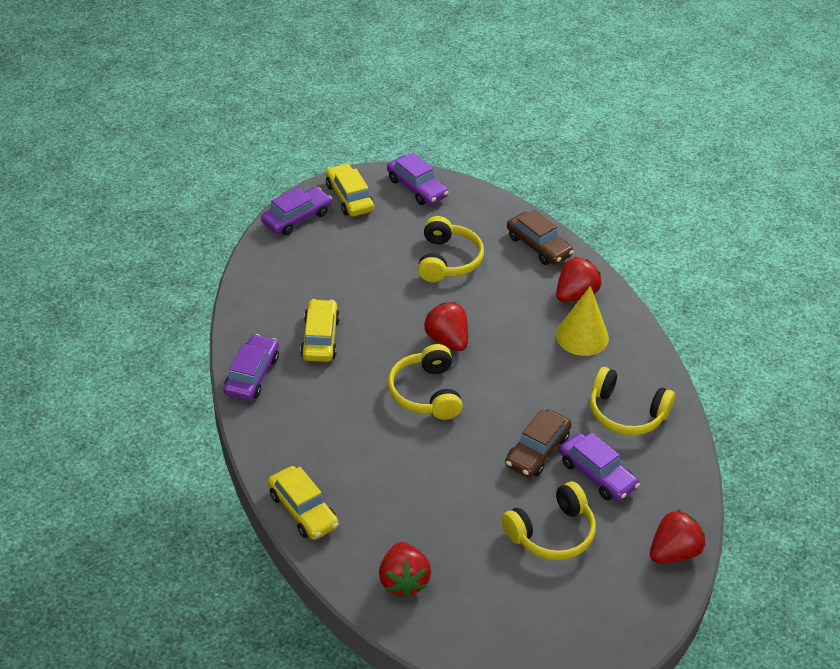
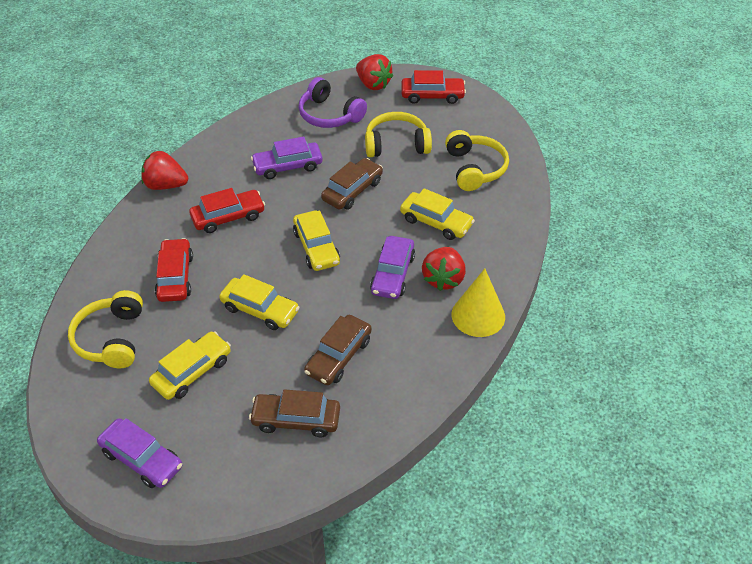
brown car: [505,409,572,478] [507,210,574,265] = 2 -> [249,389,340,437] [304,315,372,385] [321,158,383,210] = 3
purple car: [223,334,279,401] [261,187,332,235] [387,153,449,205] [559,433,640,501] = 4 -> [97,418,182,488] [251,136,323,179] [370,236,415,299] = 3
purple headphones: none = 0 -> [298,77,367,128] = 1
red car: none = 0 -> [155,238,193,302] [189,188,265,233] [401,70,466,104] = 3
red strawberry: [379,542,431,598] [424,302,468,351] [556,257,601,302] [650,509,705,564] = 4 -> [141,151,188,190] [356,54,393,90] [422,247,466,291] = 3
yellow car: [268,466,339,540] [300,299,340,362] [326,163,374,216] = 3 -> [149,331,231,400] [219,274,300,330] [293,211,340,271] [400,188,475,240] = 4
yellow headphones: [388,344,463,420] [418,216,484,282] [502,482,596,560] [590,367,675,436] = 4 -> [68,290,143,368] [365,112,432,157] [445,130,509,191] = 3

